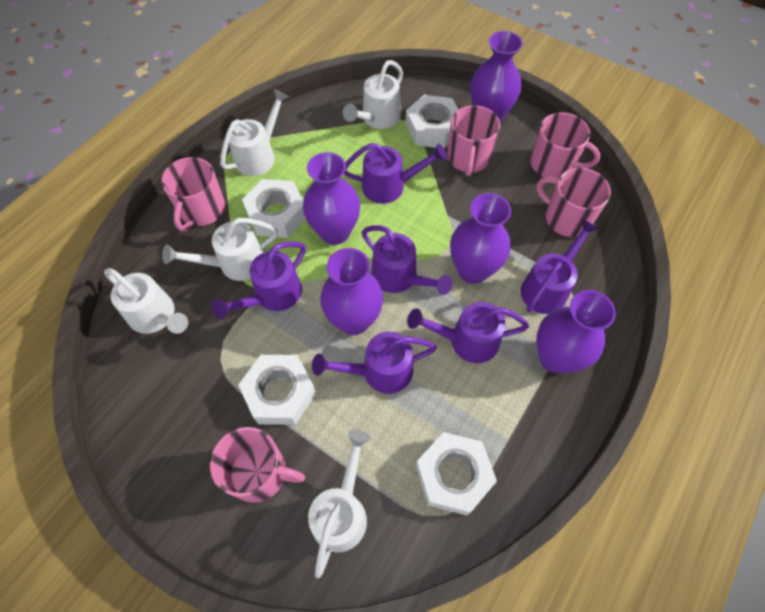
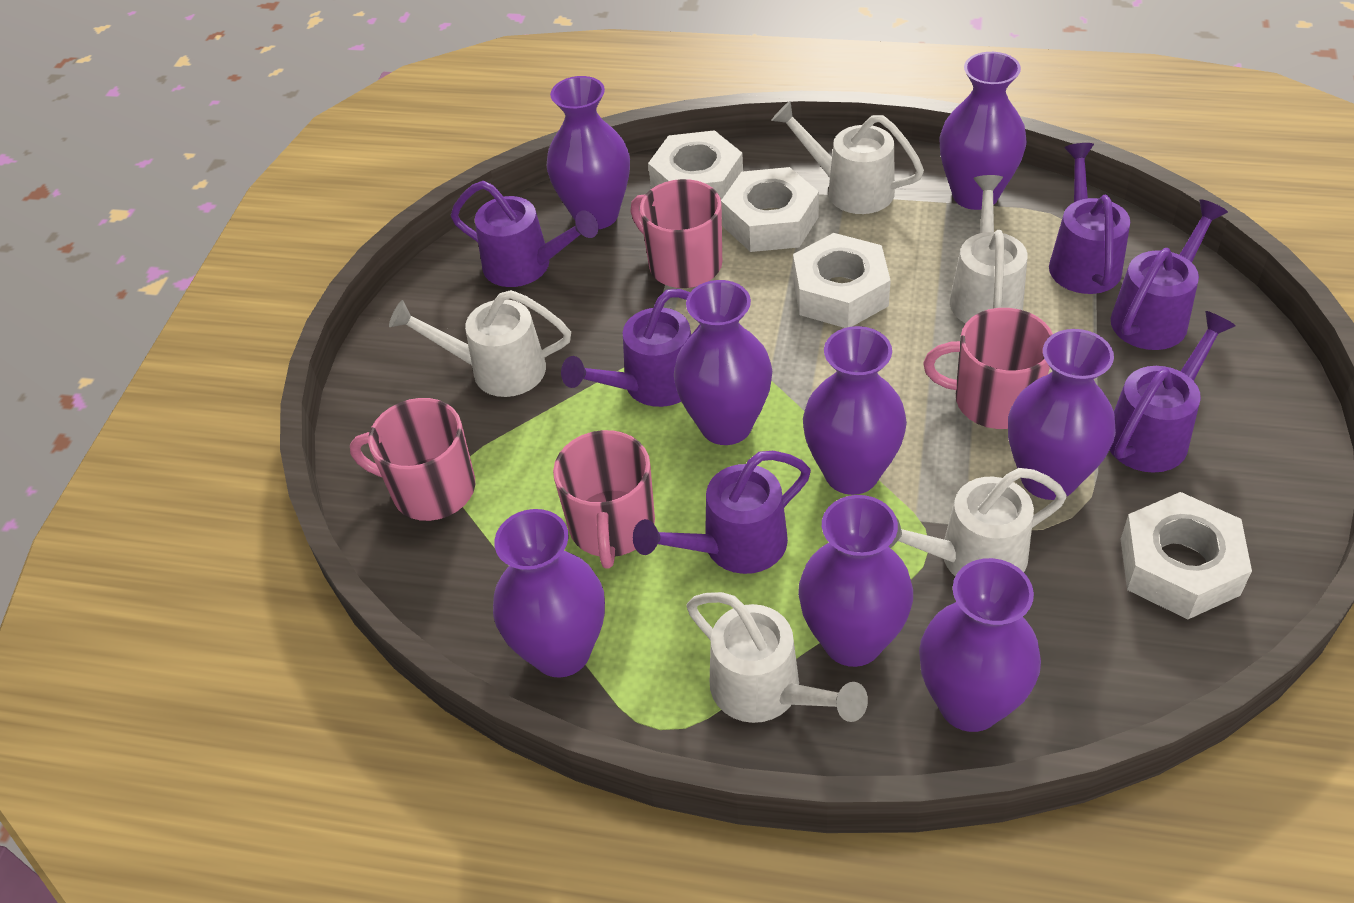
pink mug: [161,157,225,231] [210,427,305,503] [447,105,500,176] [530,112,601,178] [536,168,611,237] = 5 -> [350,398,475,521] [553,430,655,569] [630,179,722,288] [923,308,1053,429] = 4
purple vase: [303,152,360,245] [320,248,383,335] [450,193,511,284] [470,31,523,122] [536,290,616,374] = 5 -> [493,509,605,678] [547,76,630,230] [674,280,772,445] [798,495,913,667] [803,326,907,495] [919,558,1041,732] [939,52,1027,210] [1008,329,1116,500] = 8

